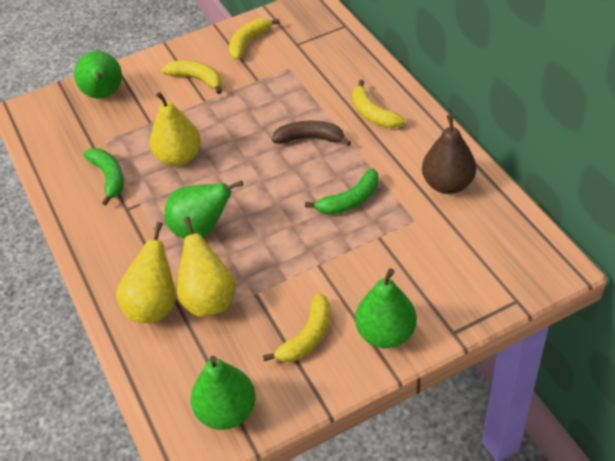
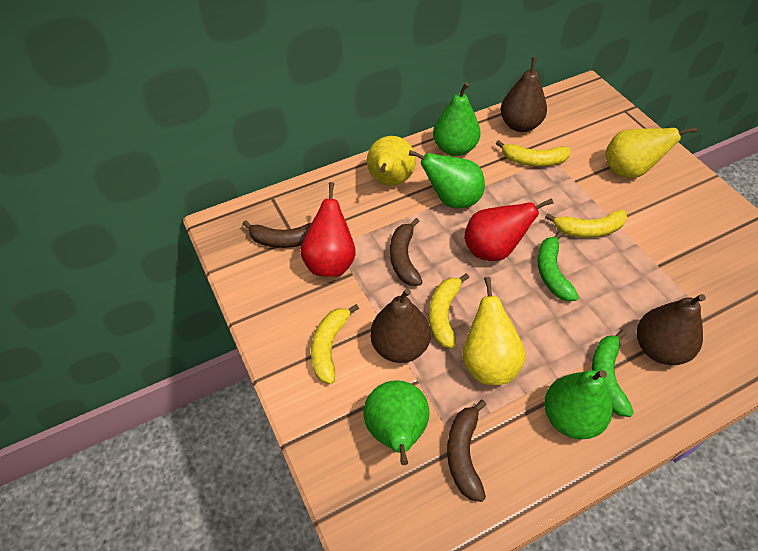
brown banana: [272,121,351,146] = 1 -> [243,220,311,248] [390,218,422,286] [447,400,487,502] = 3
brown pear: [422,114,476,194] = 1 -> [370,288,431,363] [500,57,547,132] [637,294,706,365] = 3
red pear: none = 0 -> [300,182,356,277] [464,198,553,261] = 2

